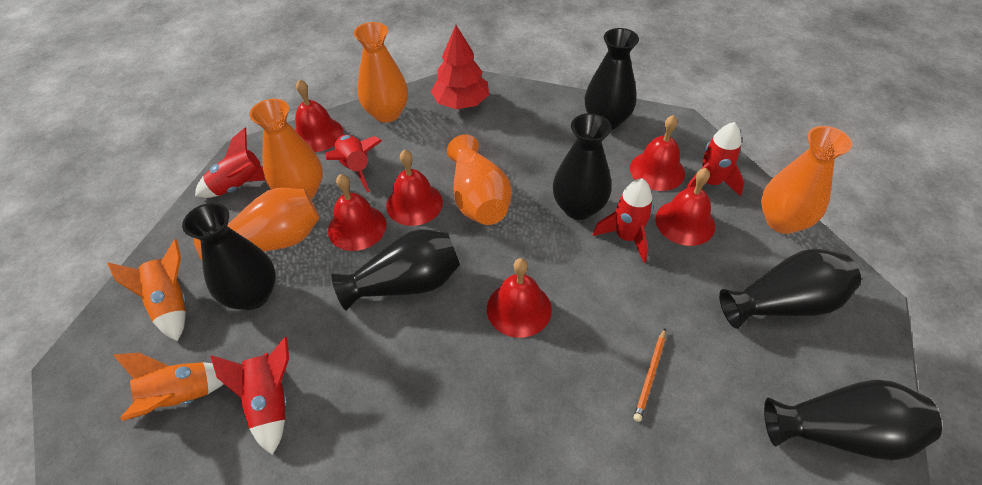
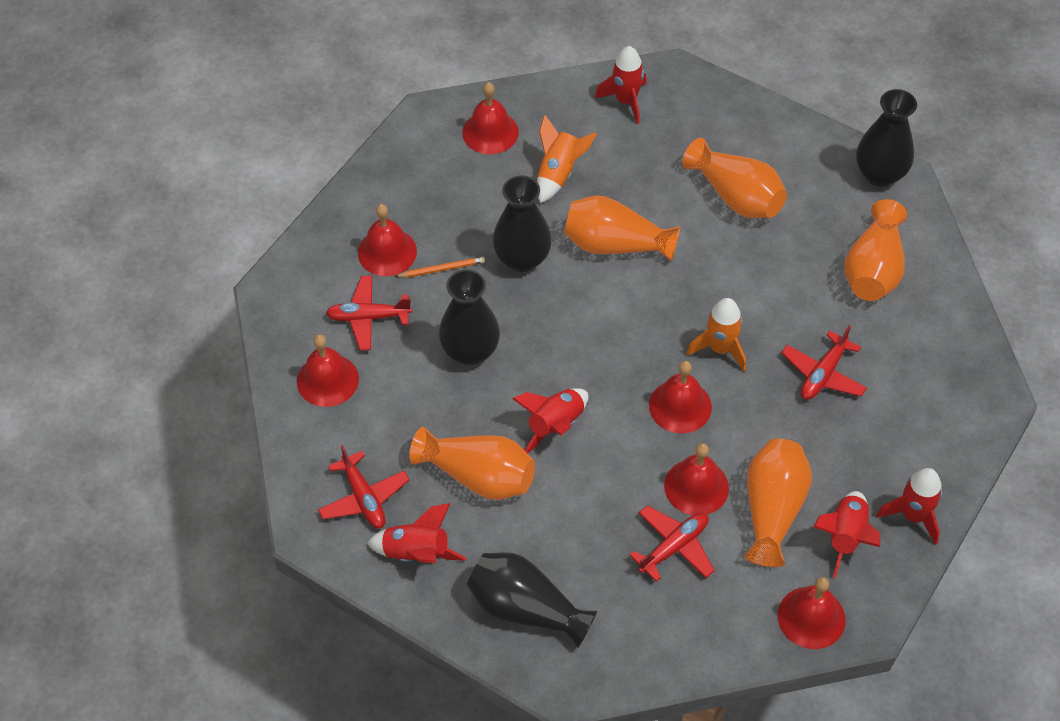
black vase: [182,203,276,310] [331,229,460,311] [553,113,612,220] [585,28,639,130] [719,249,861,329] [764,380,942,461] = 6 -> [439,269,500,365] [467,552,598,648] [493,175,552,272] [856,89,917,187] = 4
red plane: none = 0 -> [318,445,410,528] [326,276,412,350] [630,505,715,582] [781,325,867,400] = 4
red tree: [431,25,489,109] = 1 -> none = 0

